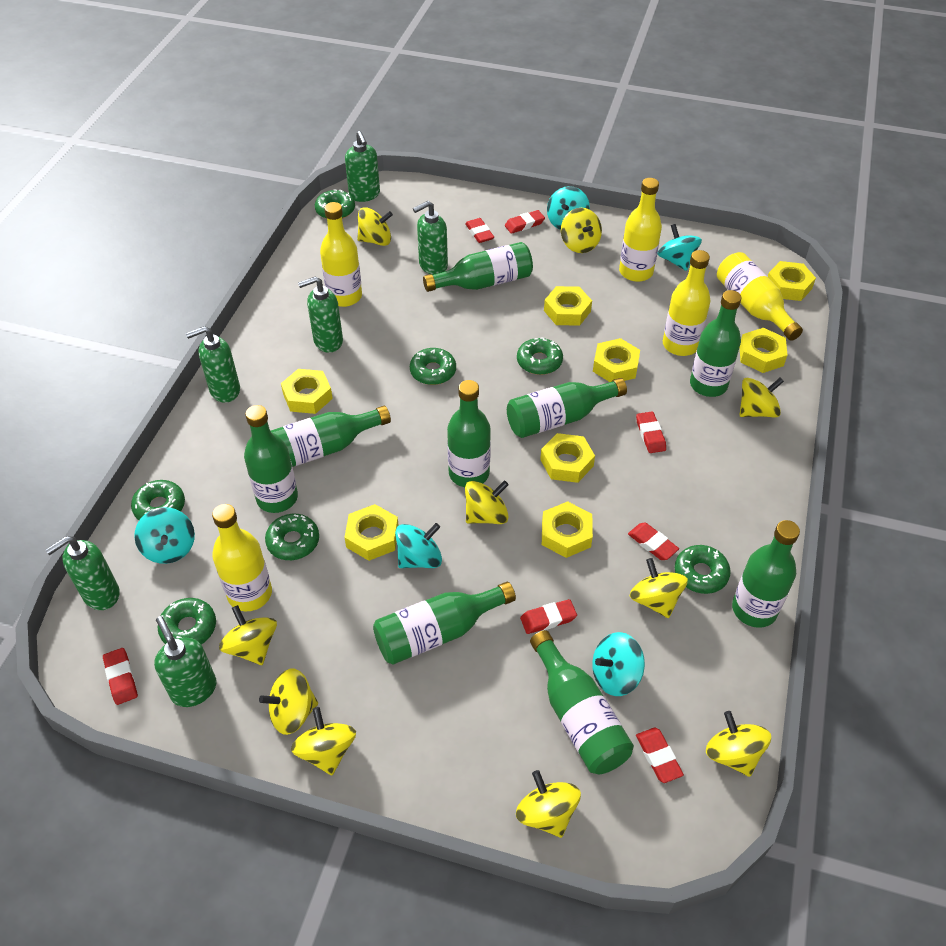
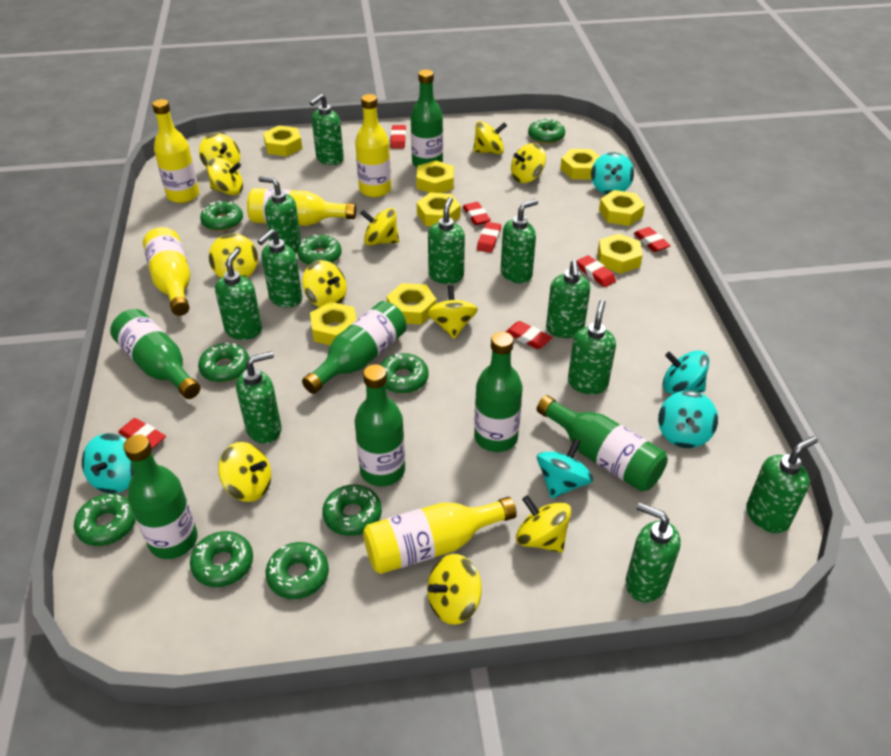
green bottle: [244,405,298,513] [271,406,391,467] [373,582,516,665] [423,242,533,292] [447,380,491,487] [507,378,627,438] [530,630,634,774] [690,290,741,397] [732,520,800,628] = 9 -> [110,309,200,399] [123,435,198,559] [302,301,407,394] [355,364,405,486] [411,69,443,167] [474,332,523,452] [537,395,668,492] = 7
green donut: [131,480,185,520] [158,598,216,644] [265,514,319,560] [315,190,355,219] [410,348,456,385] [517,337,563,375] [675,545,731,594] = 7 -> [74,494,136,546] [190,531,253,587] [198,343,249,382] [200,201,243,231] [266,542,329,599] [297,235,341,265] [323,484,382,536] [381,353,429,393] [528,118,565,144] = 9
green soap dispenser: [46,536,120,610] [154,616,216,707] [186,326,240,403] [298,276,343,353] [345,131,380,202] [413,201,448,275] = 6 -> [215,249,262,340] [236,351,282,444] [257,229,302,308] [258,176,301,253] [310,94,344,165] [428,197,465,284] [501,199,538,284] [546,260,590,338] [568,300,616,394] [625,502,681,602] [746,436,818,533] = 11
yellow spinning top: [219,605,277,665] [259,668,318,735] [291,707,356,775] [357,207,393,246] [465,481,509,524] [516,770,581,838] [561,208,602,253] [630,558,688,618] [706,711,771,777] [740,378,784,417] = 10 -> [199,133,240,168] [207,157,243,195] [209,233,258,278] [218,442,271,502] [302,260,347,307] [360,208,399,246] [427,285,478,339] [427,554,482,625] [473,121,507,154] [511,143,546,183] [516,495,571,553] = 11

